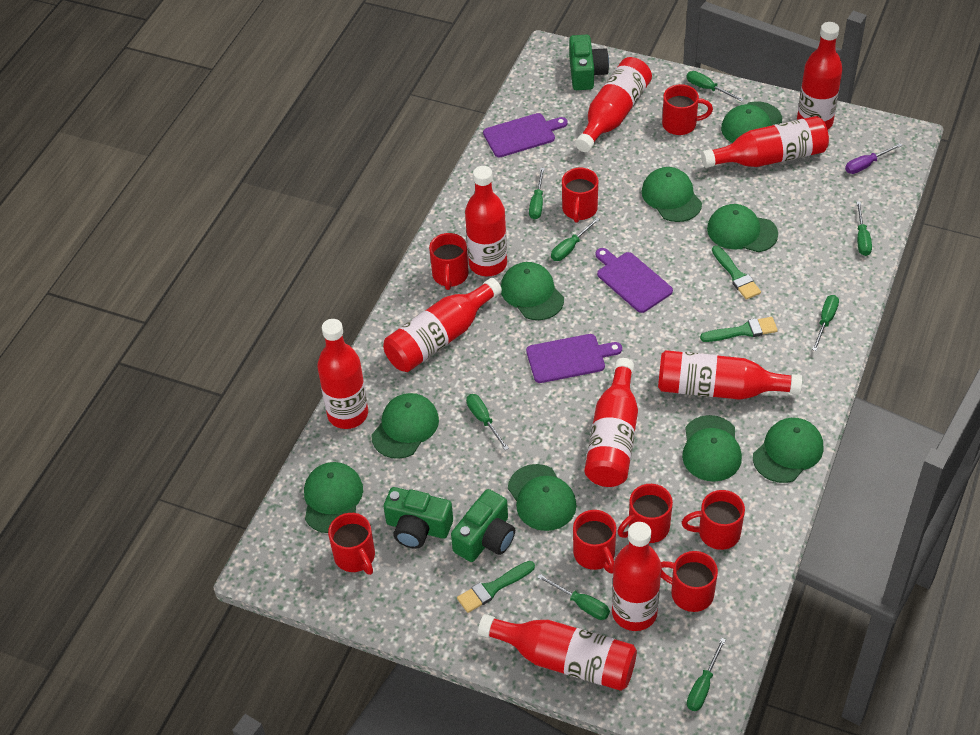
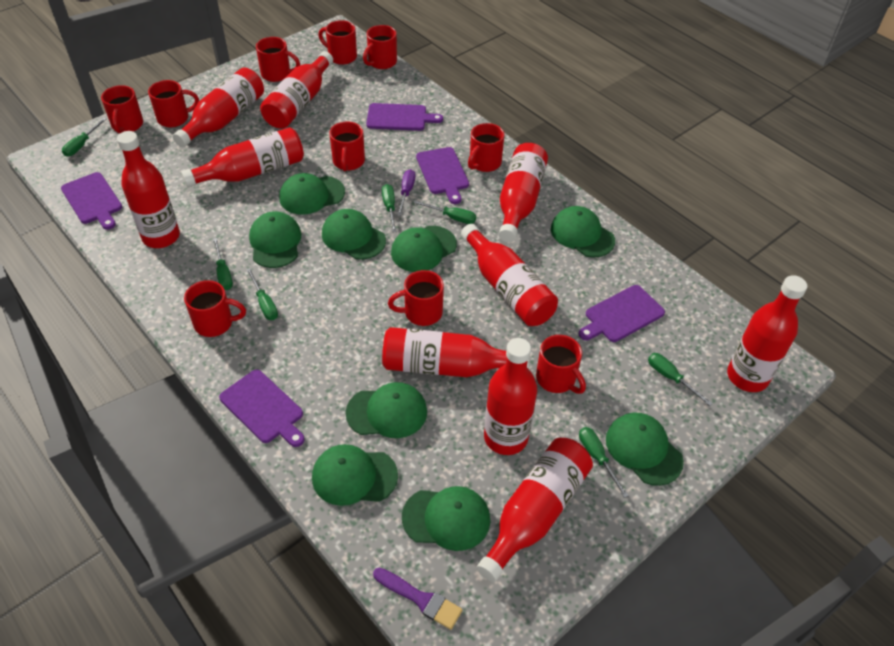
green brush: [457,561,535,613] [700,317,778,342] [712,245,761,300] = 3 -> none = 0
green camera: [384,487,453,549] [451,489,515,562] [569,35,609,90] = 3 -> none = 0
green screwdriver: [466,394,509,450] [529,168,545,220] [537,574,610,620] [551,218,600,261] [686,71,744,102] [687,638,726,711] [812,295,839,351] [856,202,872,256] = 8 -> [62,118,106,157] [213,238,233,290] [246,268,278,320] [382,184,397,232] [413,200,476,224] [579,427,629,498] [648,353,713,406] = 7
purple brush: none = 0 -> [373,568,463,630] = 1
purple cutting board: [483,113,568,157] [526,334,622,383] [595,248,673,313] = 3 -> [61,172,122,230] [219,369,305,447] [366,103,443,131] [416,147,469,204] [579,285,665,342] = 5
red mug: [328,513,375,575] [429,233,469,290] [562,168,598,223] [573,510,616,574] [618,484,673,543] [661,551,718,612] [662,84,713,135] [682,490,745,550] = 8 -> [101,85,143,133] [148,80,199,127] [184,280,246,337] [256,37,300,82] [318,20,357,65] [329,122,365,171] [363,25,397,69] [388,270,444,326] [468,123,504,172] [536,335,586,394] = 10

